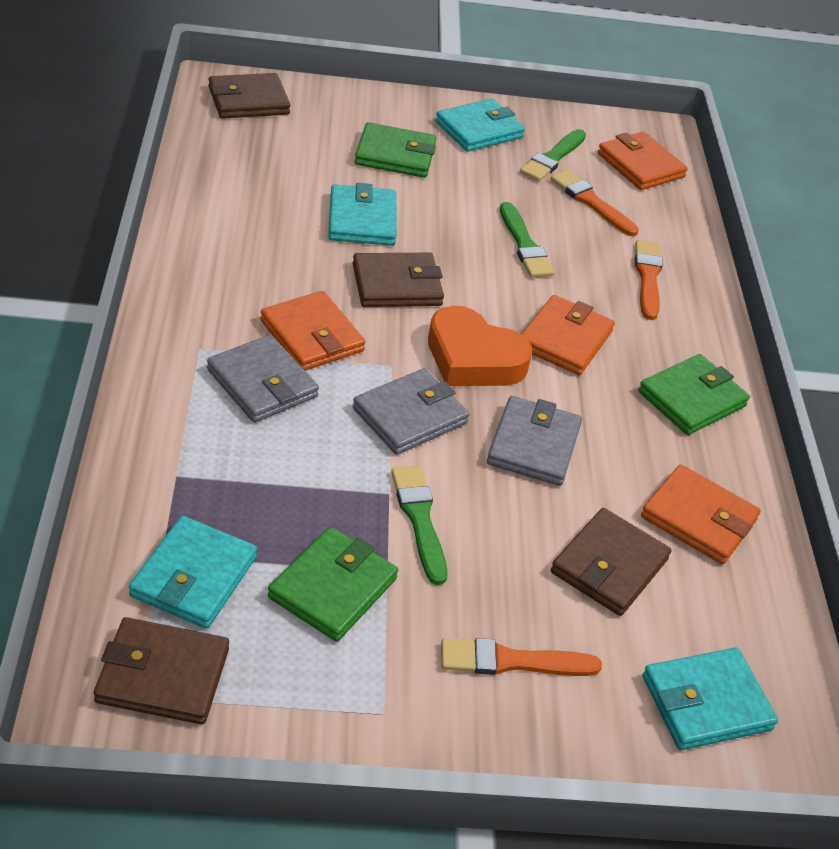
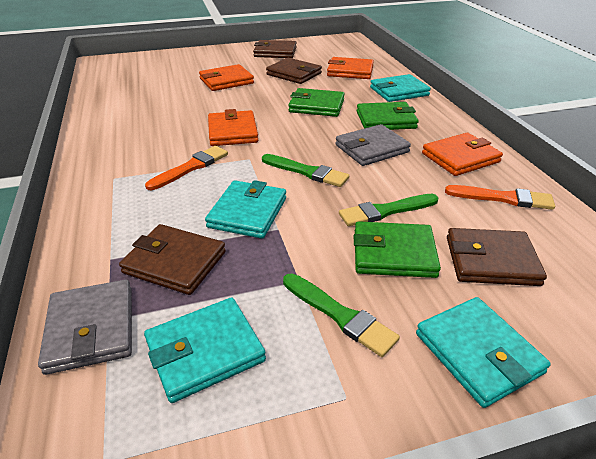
grey wallet: [207,335,319,423] [353,368,470,455] [487,396,582,486] = 3 -> [38,280,132,375] [335,124,411,166] = 2
orange brush: [441,638,602,676] [551,170,639,236] [635,240,663,320] = 3 -> [145,146,228,190] [445,185,555,210] = 2
orange heart: [428,306,532,386] = 1 -> none = 0

